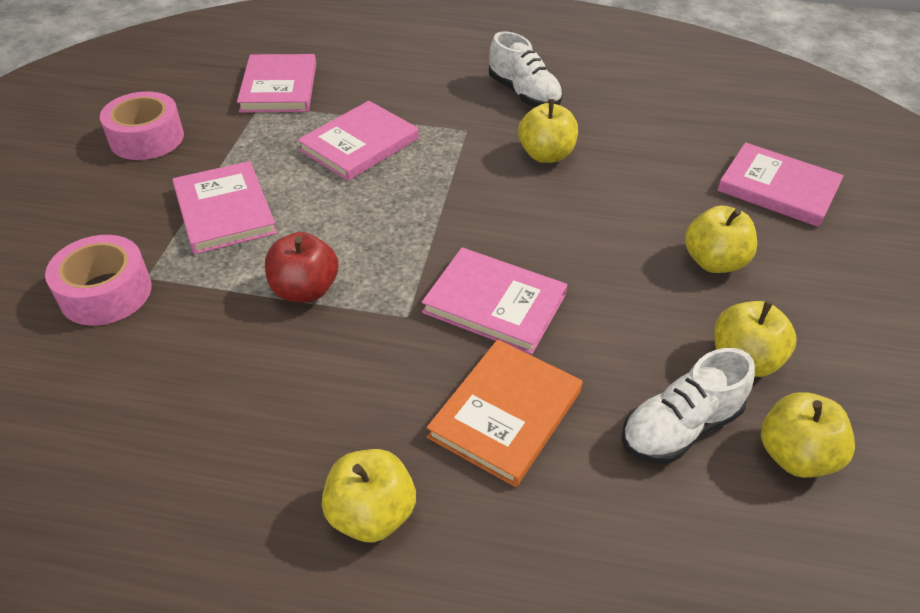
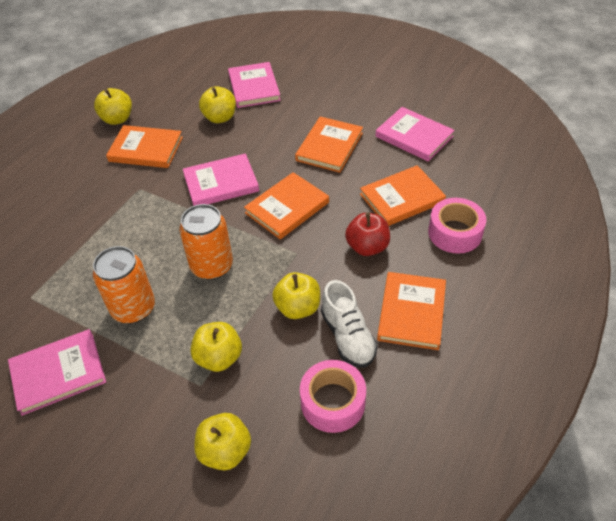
orange book: [426,339,583,487] = 1 -> [106,125,183,168] [244,172,329,239] [295,116,363,173] [360,165,446,226] [377,272,446,350] = 5
orange can: none = 0 -> [93,246,155,324] [179,204,233,280] = 2
pink book: [172,161,277,254] [237,54,316,113] [297,101,419,181] [422,248,567,355] [717,142,844,227] = 5 -> [8,329,106,416] [183,153,259,206] [228,62,281,108] [376,107,455,162] = 4
white shoe: [489,32,563,107] [622,348,755,464] = 2 -> [321,280,378,368] = 1

